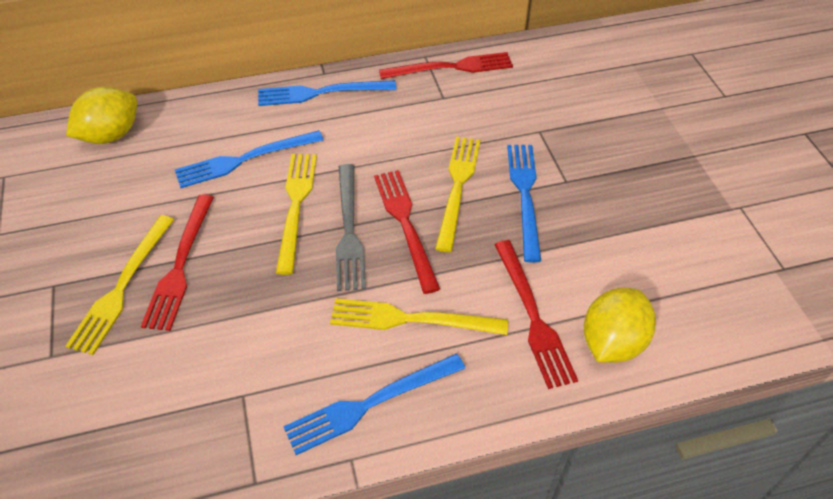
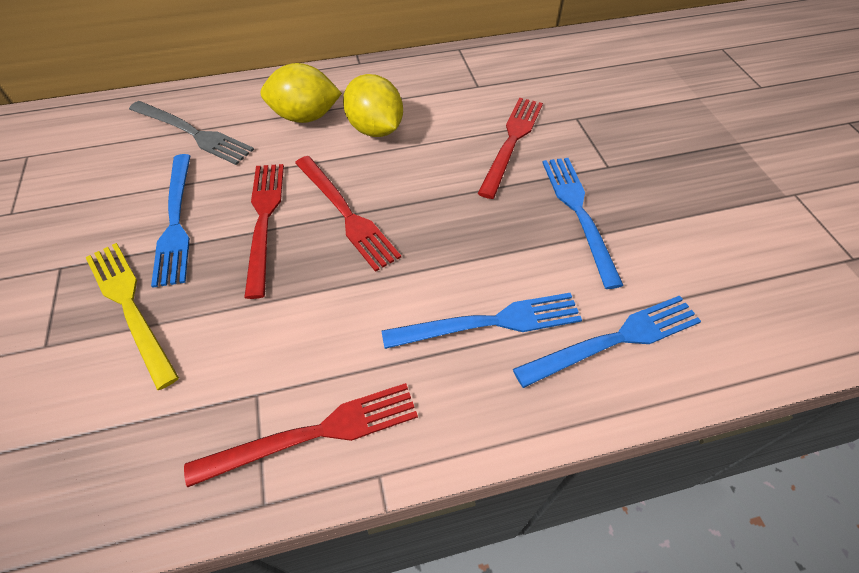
yellow fork: [66,215,174,355] [276,154,317,275] [330,298,508,335] [435,137,481,252] = 4 -> [85,243,179,390] = 1

